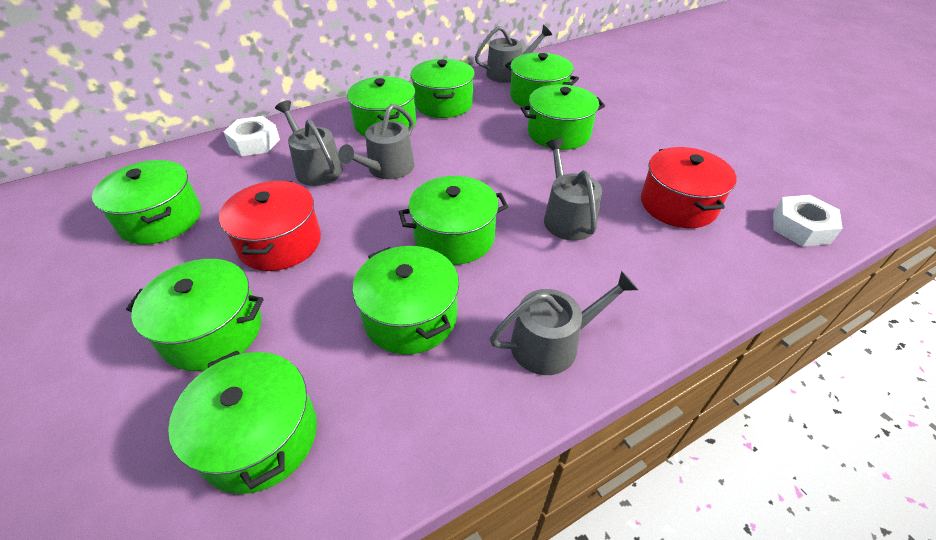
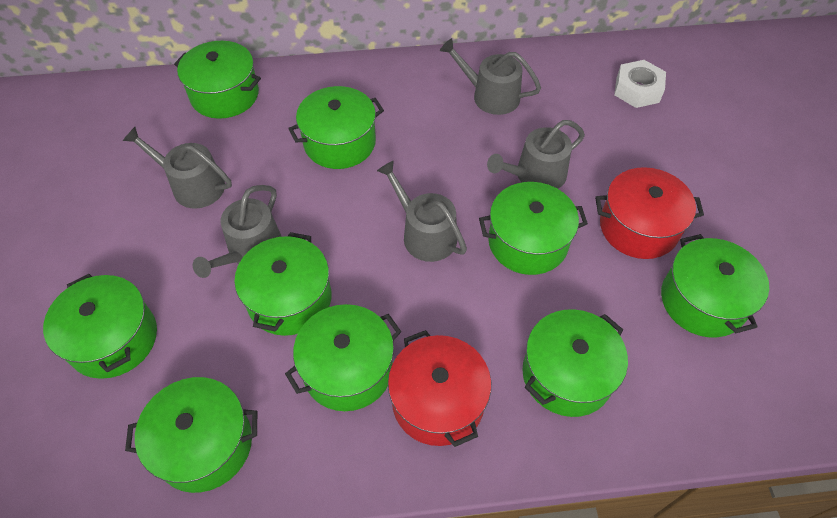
white nut: [224,116,280,156] [773,195,843,247] = 2 -> [614,60,666,108] = 1

